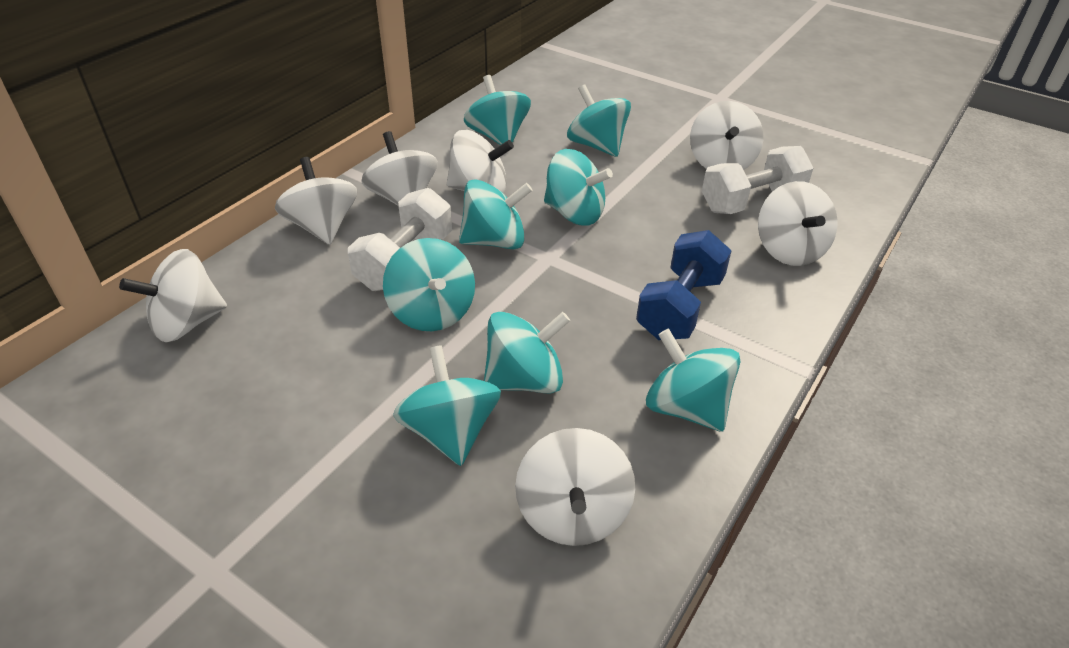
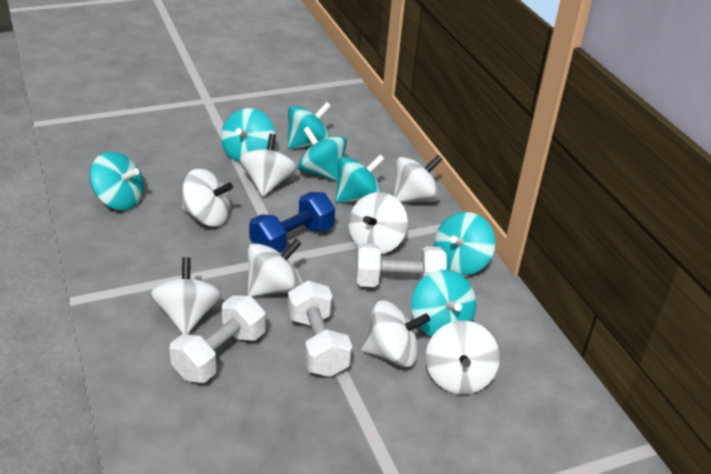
turquoise spinning top: [383,238,475,331] [393,345,501,466] [459,179,533,249] [464,75,531,145] [484,312,570,394] [544,149,613,226] [567,84,631,157] [646,329,740,432] = 8 -> [90,152,144,210] [221,108,275,163] [288,102,331,149] [298,126,347,181] [335,154,384,203] [411,270,476,337] [434,212,495,275] = 7
white dumbbell: [348,188,452,291] [702,146,813,214] = 2 -> [170,295,266,383] [288,281,352,377] [356,243,447,287] = 3
white spinning top: [119,249,227,342] [275,157,357,245] [361,131,437,206] [447,130,514,193] [515,428,635,546] [690,101,764,170] [758,181,838,266] = 7 -> [150,257,222,335] [182,169,233,227] [239,134,297,197] [248,239,301,297] [348,192,408,254] [361,300,430,367] [394,155,443,203] [426,321,500,394] = 8

